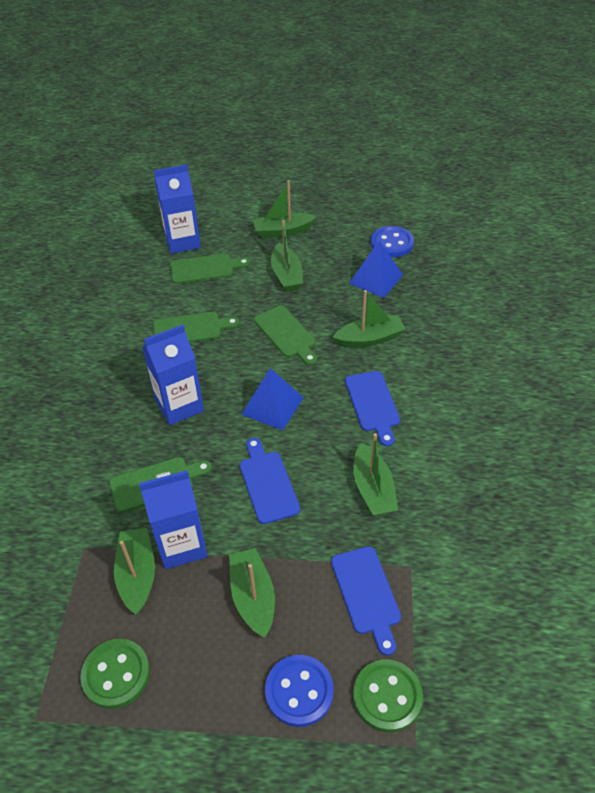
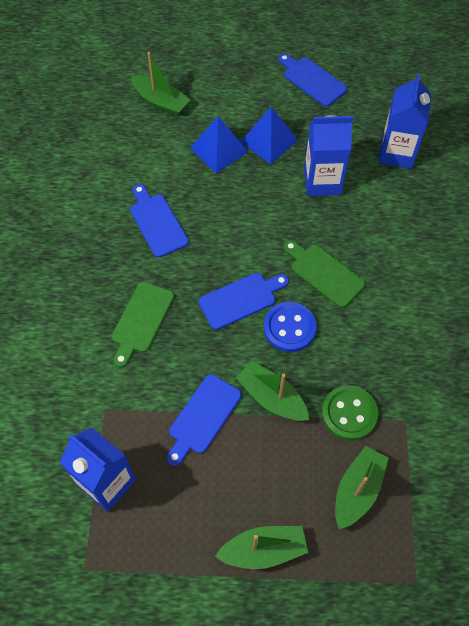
blue button: [265,655,334,727] [371,226,414,257] = 2 -> [264,302,317,352] = 1
blue cutting board: [240,438,300,524] [331,546,401,656] [345,371,400,446] = 3 -> [130,184,189,258] [167,374,242,466] [198,273,289,330] [278,53,347,107] = 4
green boat: [114,528,155,614] [229,548,275,638] [253,181,317,238] [271,220,303,292] [333,290,406,348] [354,433,398,516] = 6 -> [131,52,190,116] [215,526,308,569] [236,361,309,421] [335,446,389,529] = 4
green button: [80,639,150,709] [353,659,423,732] = 2 -> [322,385,378,440] = 1
green cutting board: [109,457,212,513] [153,312,240,342] [170,253,250,284] [254,306,317,365] = 4 -> [112,281,174,367] [283,240,365,308] = 2

